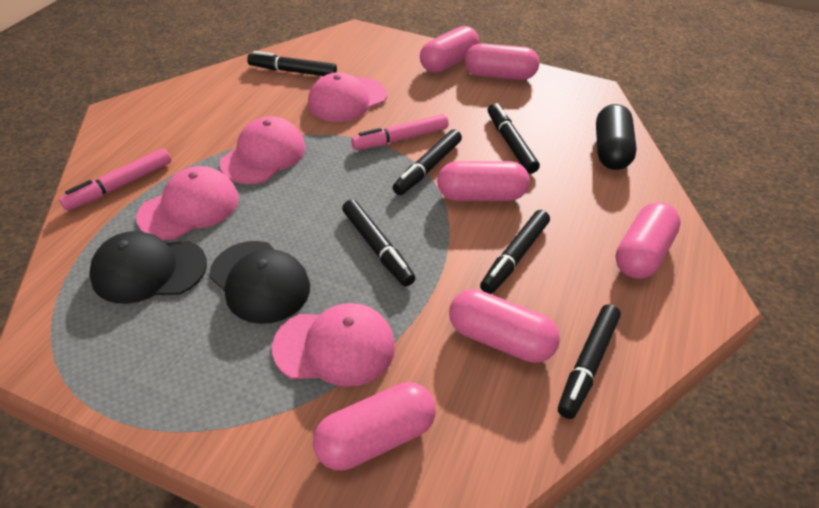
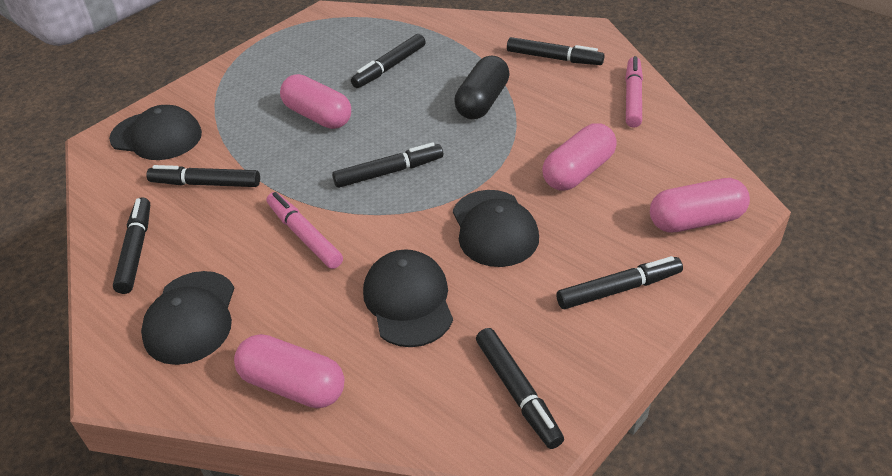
black cap: [89,231,207,304] [210,241,310,324] = 2 -> [109,105,202,160] [141,271,234,365] [363,249,453,347] [453,190,539,267] = 4
black marker: [247,51,337,76] [342,199,415,287] [393,129,462,195] [480,210,550,294] [488,103,540,174] [558,304,621,419] = 6 -> [113,197,150,294] [146,165,260,187] [332,142,443,188] [351,34,425,88] [476,328,564,449] [507,37,604,65] [556,256,683,309] = 7
pink cap: [136,166,239,240] [220,116,305,184] [272,303,395,387] [308,72,387,122] = 4 -> none = 0
pink capsule: [313,382,436,470] [420,26,479,73] [437,161,530,201] [449,289,560,363] [465,43,539,80] [615,202,681,279] = 6 -> [234,334,345,408] [280,74,351,129] [542,123,617,191] [650,178,750,233] = 4

